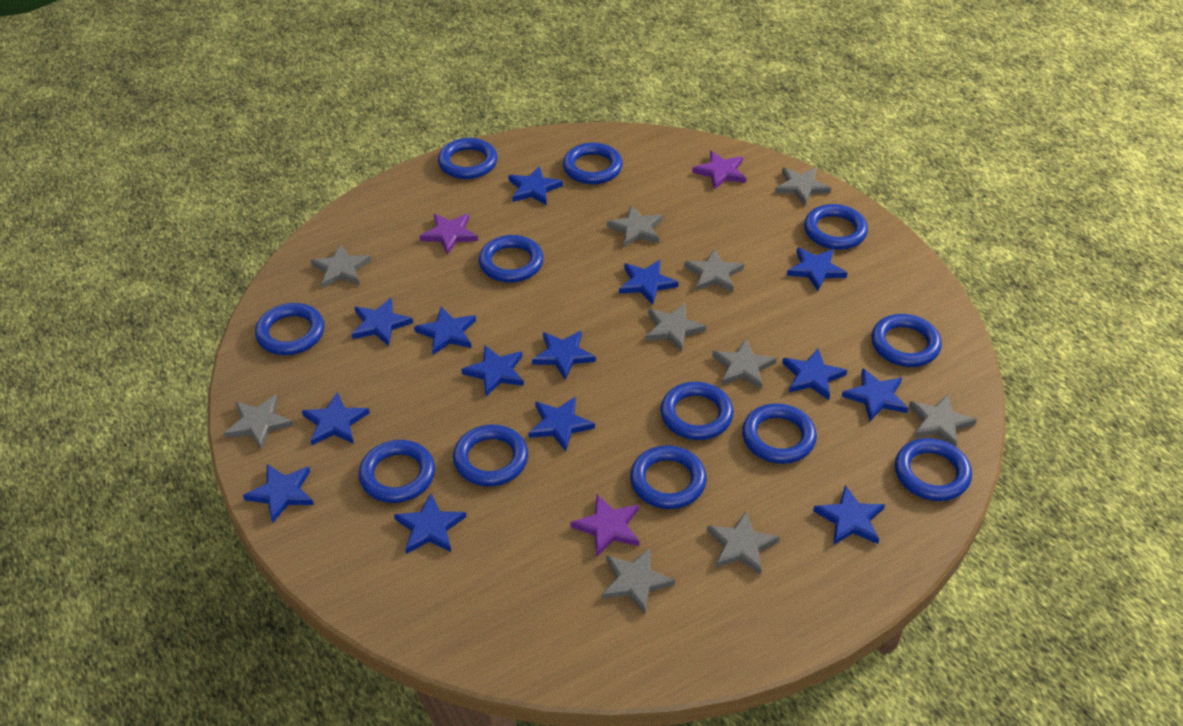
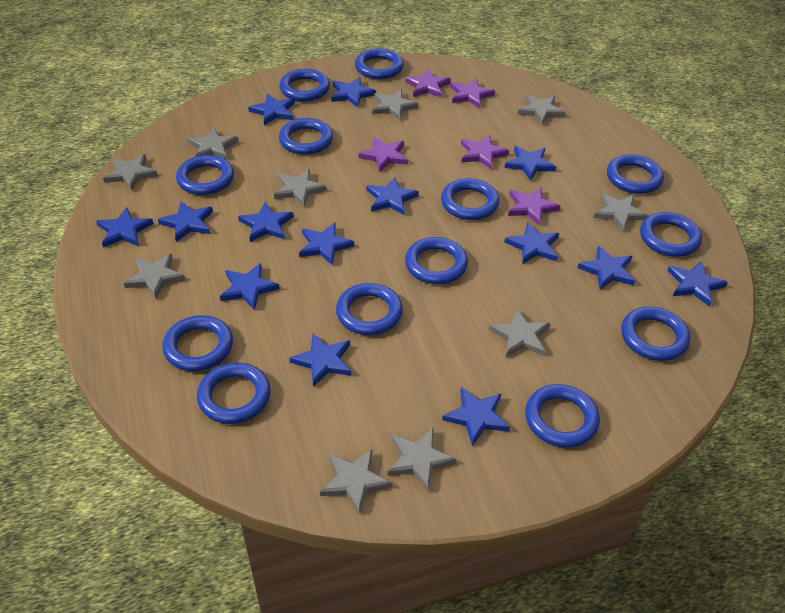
blue ring: [255,303,324,355] [359,440,435,503] [438,138,498,179] [453,424,528,486] [479,235,544,283] [563,143,623,184] [630,445,707,509] [660,382,734,440] [742,403,817,464] [804,204,868,250] [871,314,942,367] [895,438,972,501] = 12 -> [163,315,233,371] [176,155,234,195] [197,362,271,424] [279,69,330,102] [279,118,333,155] [336,283,403,335] [355,48,404,79] [405,237,468,284] [441,178,499,220] [525,384,600,448] [607,154,664,194] [621,306,691,361] [640,212,702,257] = 13
purple star: [420,214,478,255] [570,494,639,557] [692,151,746,190] = 3 -> [358,137,408,172] [405,69,451,98] [450,78,495,108] [461,135,509,170] [508,187,560,226] = 5

